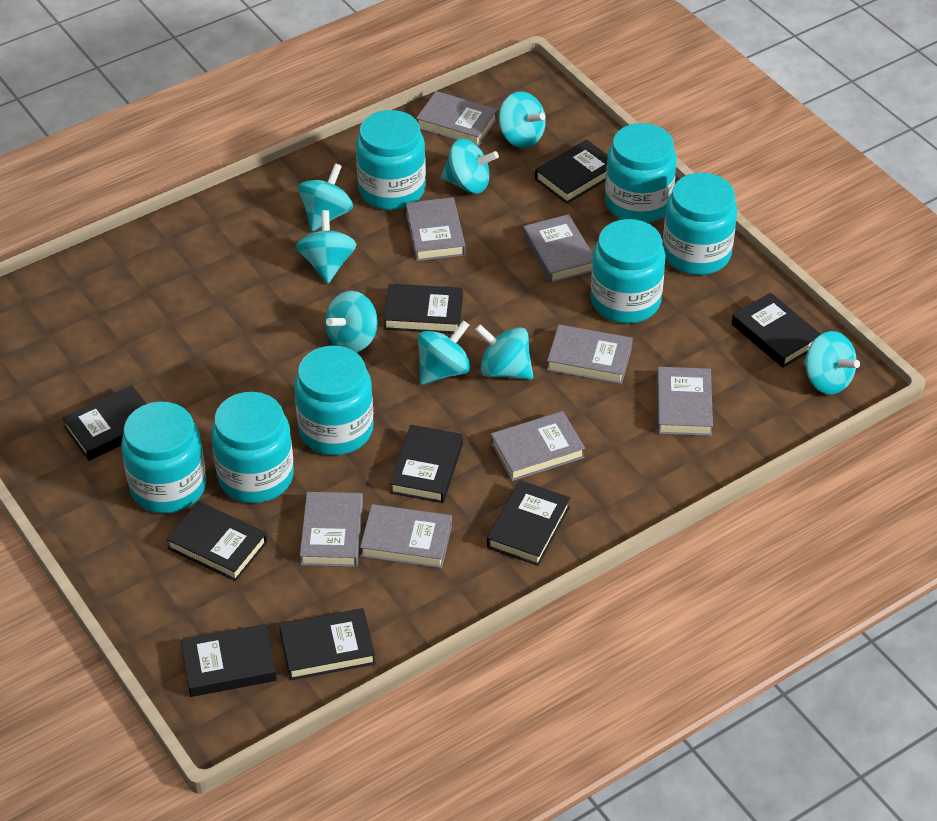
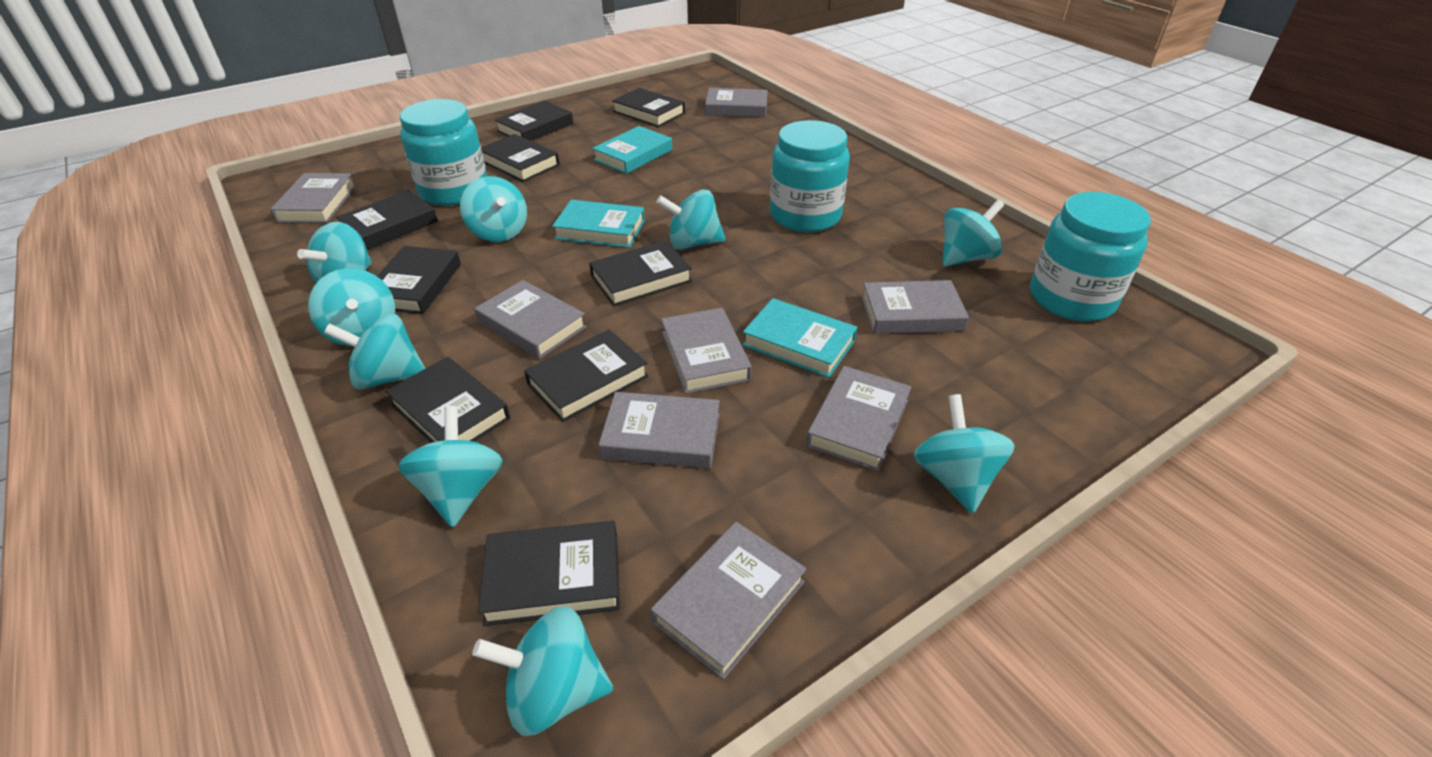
turquoise book: none = 0 -> [552,200,645,248] [592,126,672,174] [743,298,857,378] = 3
turquoise jar: [121,401,206,513] [211,392,294,503] [294,346,373,455] [356,110,426,210] [590,219,666,323] [605,123,677,223] [663,173,737,275] = 7 -> [400,99,487,206] [770,120,850,232] [1030,192,1151,321] = 3
turquoise spinning top: [296,210,357,283] [298,163,353,231] [325,291,378,352] [418,320,470,384] [441,139,499,193] [475,324,533,380] [499,91,546,148] [804,331,860,394] = 8 -> [297,222,372,283] [308,268,395,346] [324,314,426,389] [398,406,503,528] [460,176,527,242] [472,606,613,736] [656,190,725,250] [914,394,1015,513] [942,200,1004,266] = 9

